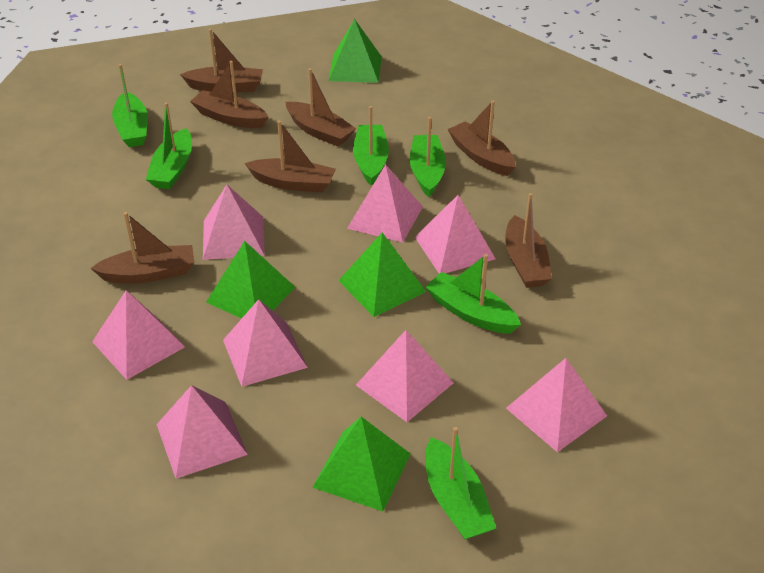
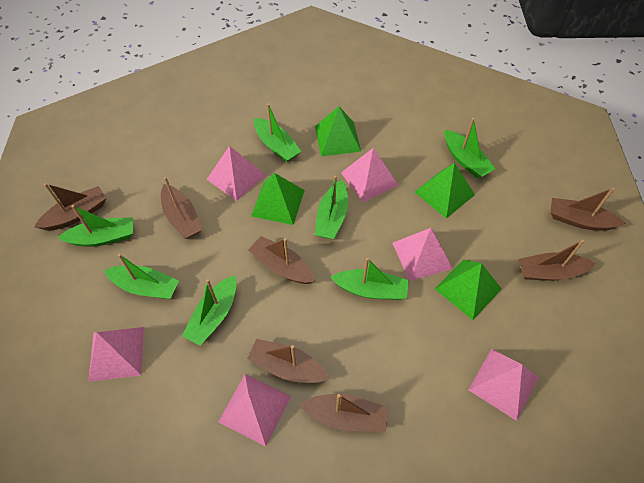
green boat: [112,64,148,147] [146,103,192,189] [353,106,389,186] [410,117,446,197] [425,254,521,334] [426,427,496,539] = 6 -> [58,205,133,247] [104,254,179,299] [182,276,236,346] [254,103,301,162] [315,175,348,239] [331,257,409,300] [444,118,496,178] = 7
pink pyramid: [92,290,185,380] [157,385,248,479] [203,185,265,260] [223,299,308,387] [347,164,423,242] [356,330,454,422] [415,195,496,274] [506,358,607,452] = 8 -> [88,327,144,382] [206,146,266,201] [218,374,291,446] [341,148,399,202] [392,228,453,281] [469,349,539,421] = 6

